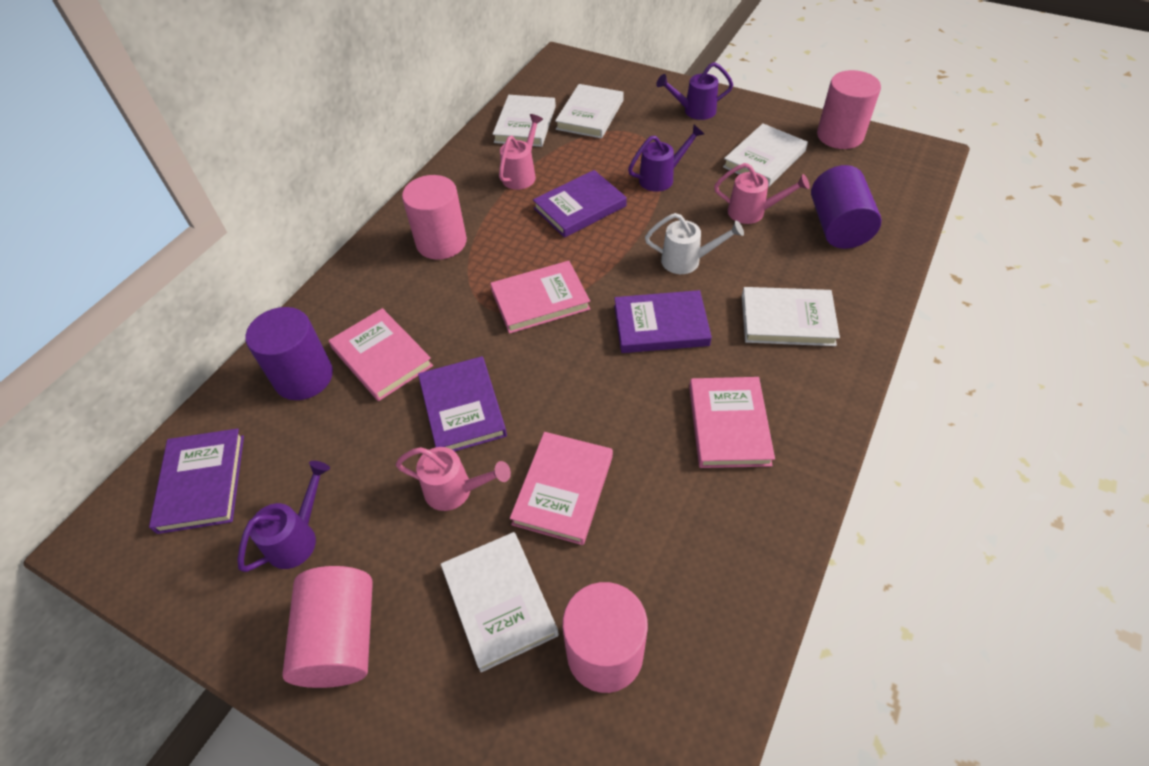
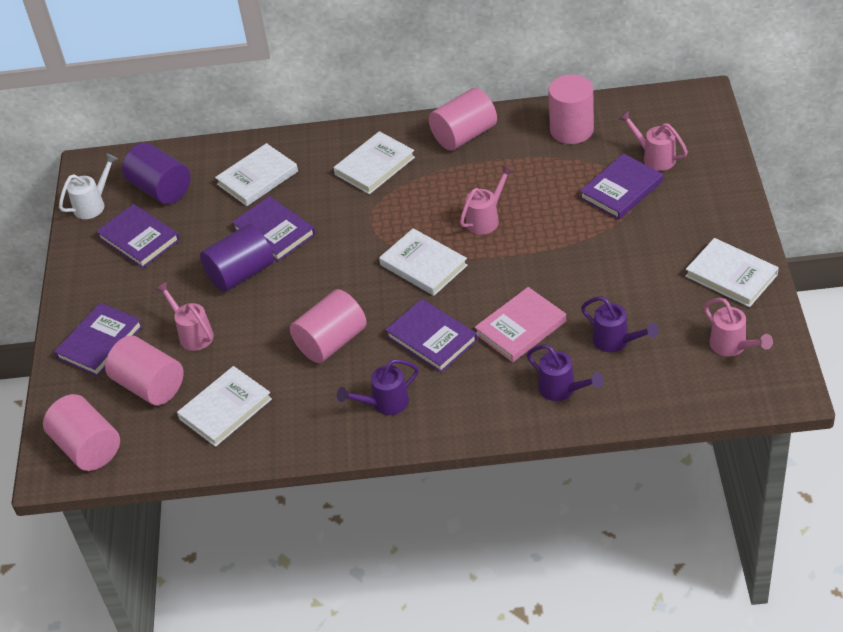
pink book: [329,308,433,401] [490,261,590,334] [510,432,613,545] [689,377,775,468] = 4 -> [474,287,566,362] = 1
pink cylinder: [282,566,373,688] [402,175,467,260] [562,582,648,693] [817,70,881,149] = 4 -> [43,394,120,471] [105,335,184,406] [290,289,367,363] [429,88,497,151] [548,74,594,144] = 5
pink watering can: [396,447,511,511] [499,114,543,190] [714,163,810,224] = 3 -> [155,282,214,351] [460,165,514,234] [618,110,688,171] [704,298,773,356] = 4
purple book: [149,428,244,534] [418,356,507,451] [533,170,627,238] [614,290,712,353] = 4 -> [54,303,143,377] [96,204,180,268] [232,196,316,262] [385,299,478,373] [580,154,663,220] = 5

